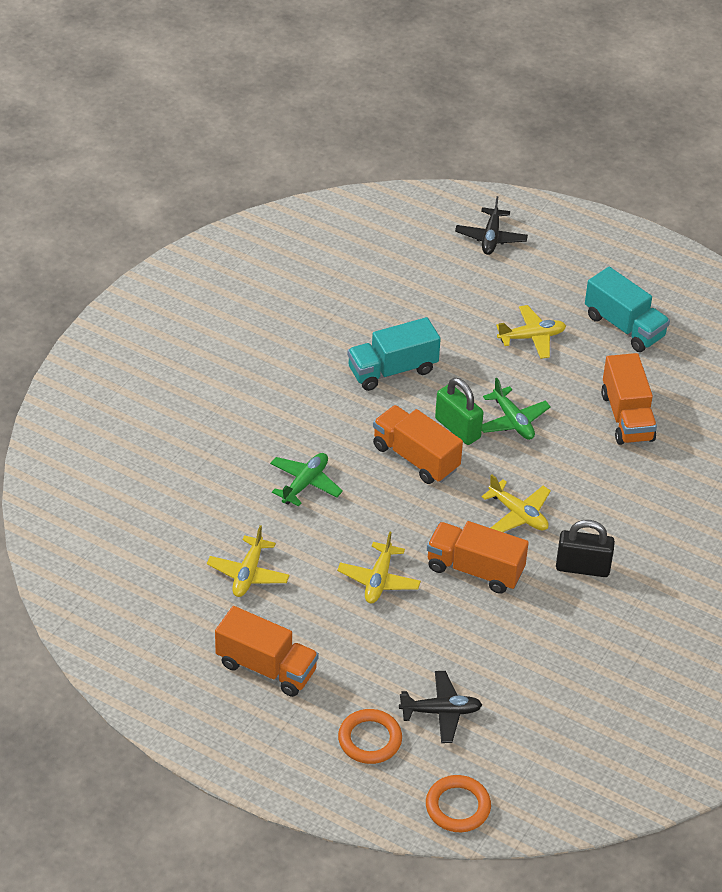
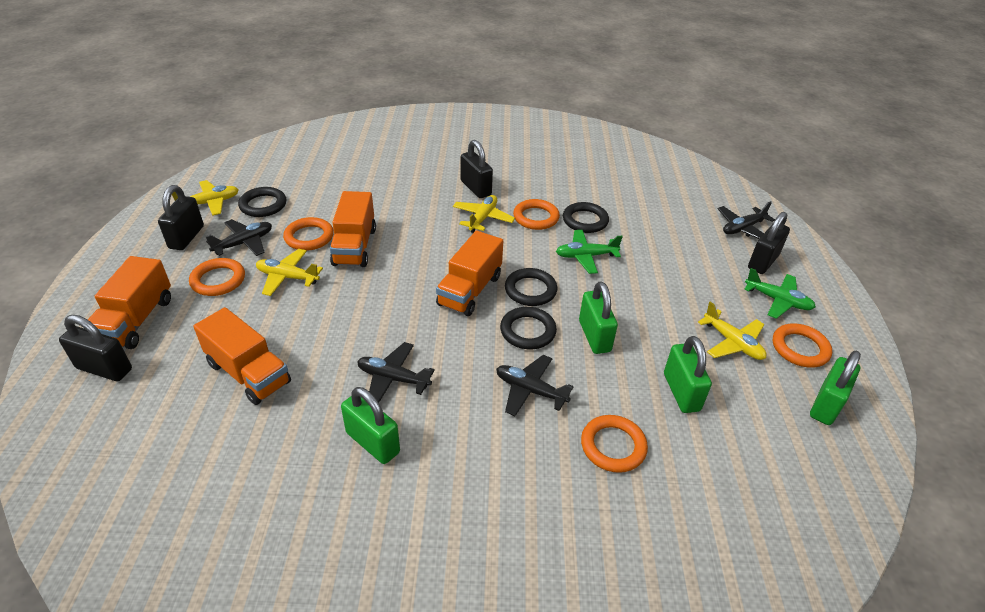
black padlock: [556,520,615,577] = 1 -> [59,315,132,381] [158,185,204,250] [461,140,493,198] [748,212,790,274] = 4
black plane: [399,671,482,743] [455,196,528,255] = 2 -> [206,219,272,256] [357,342,435,402] [496,355,574,416] [718,201,775,239] = 4
black ring: none = 0 -> [238,187,286,217] [500,307,557,349] [505,268,557,306] [563,202,609,233] = 4
green padlock: [435,378,484,445] = 1 -> [341,387,400,464] [579,281,618,354] [664,336,712,413] [810,351,861,425] = 4
orange ring: [338,709,402,764] [426,775,491,832] = 2 -> [189,258,245,296] [283,217,334,251] [513,199,560,230] [581,415,648,473] [773,324,832,368] = 5
turquoise truck: [347,317,441,391] [585,267,670,352] = 2 -> none = 0

